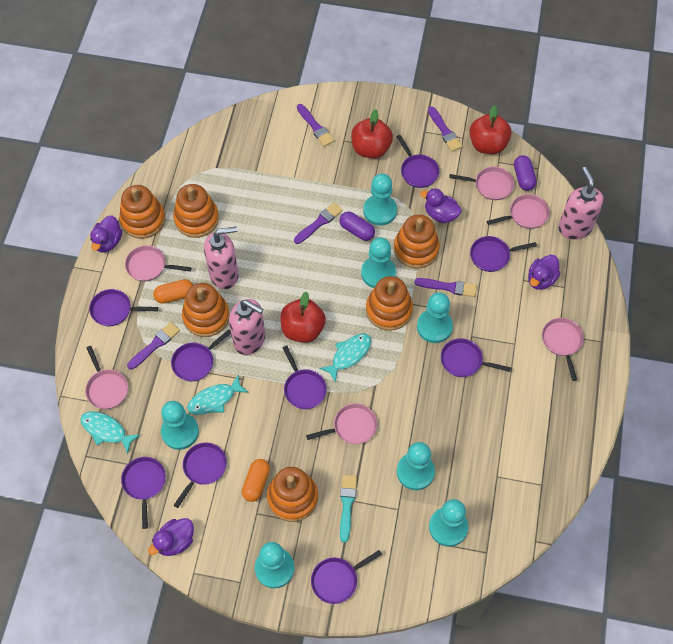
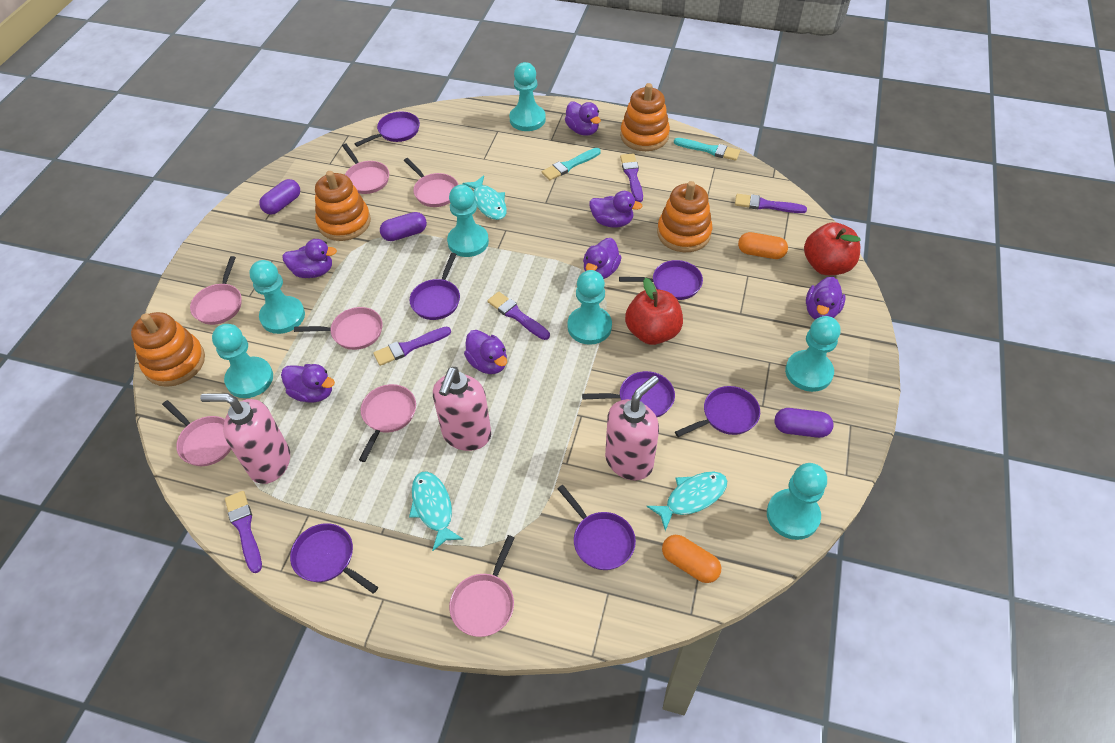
orange stacking toy: [119,185,165,239] [173,184,219,238] [182,283,230,337] [267,467,318,522] [366,276,413,331] [394,214,440,269] = 6 -> [131,312,205,387] [315,171,371,241] [620,83,670,151] [657,181,712,252] = 4
pink pan: [85,346,128,409] [125,245,192,281] [306,403,377,444] [449,167,514,200] [487,194,550,229] [542,318,584,381] = 6 -> [162,400,231,466] [190,256,242,325] [294,307,383,350] [342,144,389,194] [359,384,416,462] [404,158,458,207] [449,535,514,637] = 7
purple capsule: [339,212,375,241] [514,155,536,191] = 2 -> [259,179,300,215] [380,212,427,241] [774,408,834,438] = 3
purple duck: [90,215,122,253] [148,518,194,556] [420,188,462,223] [528,255,561,290] = 4 -> [281,364,335,403] [282,239,337,278] [464,330,507,374] [565,102,601,136] [583,238,622,279] [589,191,643,228] [806,277,846,320] = 7
purple pan: [89,289,158,326] [121,457,166,529] [171,329,231,381] [174,442,227,508] [282,346,327,409] [311,550,382,604] [397,135,439,188] [441,338,511,377] [470,236,537,272] = 9 -> [290,523,378,594] [354,112,420,147] [410,253,460,320] [557,485,636,570] [582,371,675,417] [619,260,703,300] [675,386,760,437] = 7
red apple: [280,292,326,343] [351,109,393,159] [469,105,512,154] = 3 -> [625,278,683,345] [804,222,860,275] = 2
turquoise brush: [340,475,357,543] = 1 -> [542,148,601,180] [674,138,740,161] = 2

